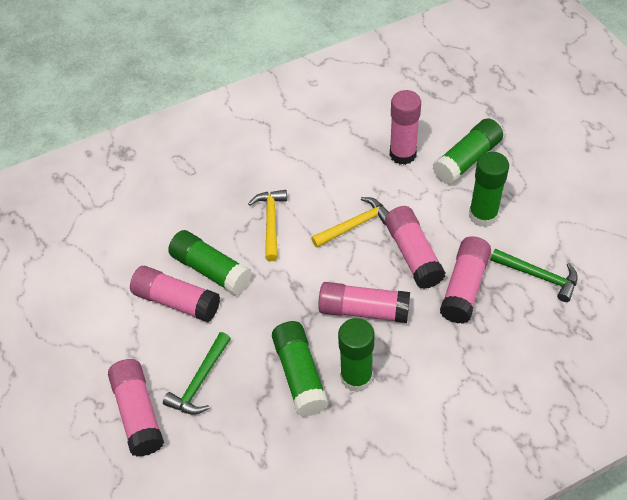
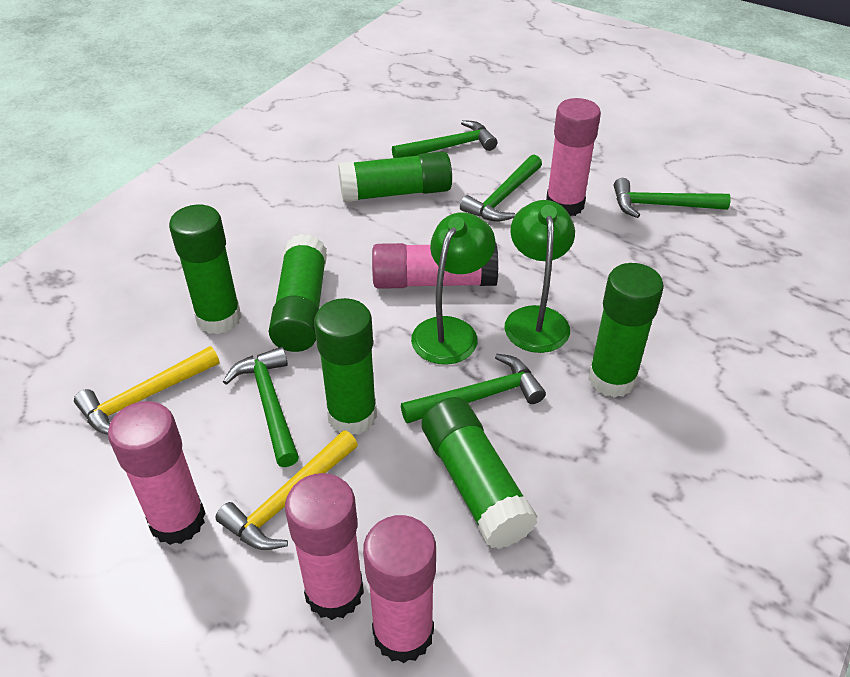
green glue stick: [168,230,252,295] [272,321,329,417] [338,318,374,392] [432,118,503,185] [469,152,509,227] = 5 -> [169,205,241,334] [269,234,327,352] [314,298,377,435] [338,151,452,202] [422,397,538,549] [588,263,664,398] = 6
green hammer: [163,332,231,415] [490,249,578,302] = 2 -> [223,347,299,467] [392,120,497,158] [401,354,546,424] [460,155,542,222] [614,178,731,218] = 5
green lamp: none = 0 -> [411,212,495,365] [504,200,575,353] = 2
pink glue stick: [108,359,164,457] [130,266,220,322] [318,282,410,323] [385,206,445,289] [390,90,421,165] [440,236,491,324] = 6 -> [108,401,206,545] [285,473,364,620] [363,515,436,663] [372,243,498,289] [546,98,601,216] = 5

